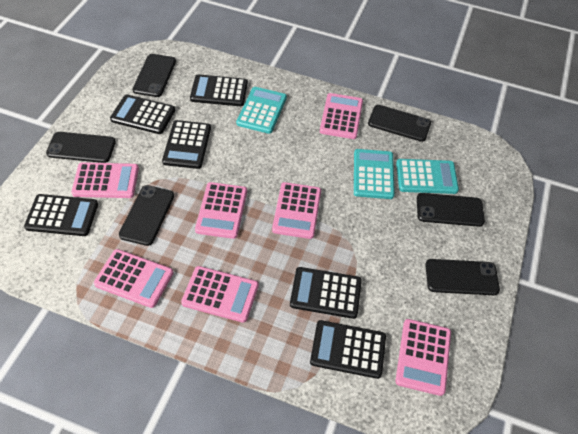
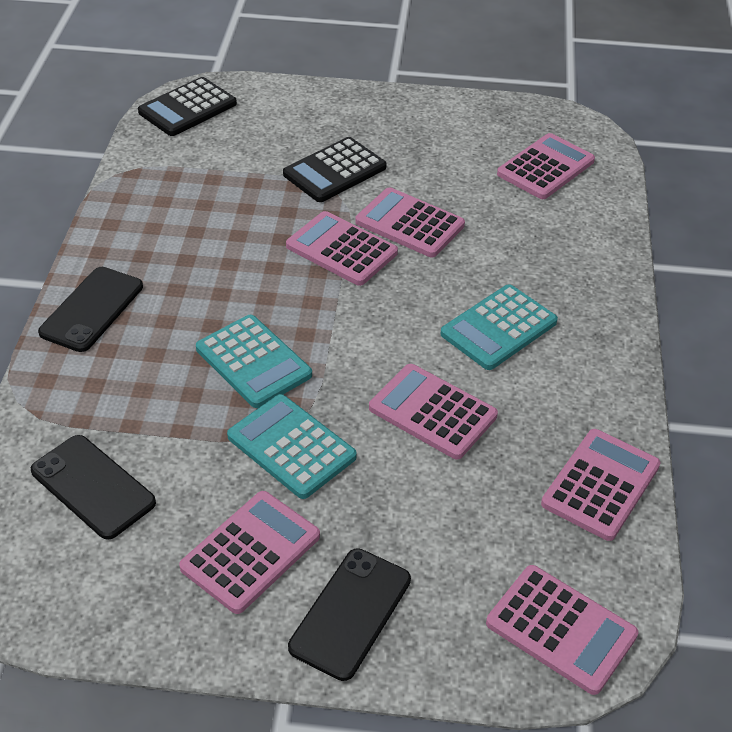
black calculator: [24,194,98,236] [110,94,175,134] [162,120,211,169] [190,74,248,106] [290,267,362,319] [310,320,386,379] = 6 -> [138,77,237,136] [283,137,387,202] = 2
black phone: [46,132,116,163] [119,185,174,246] [133,54,176,97] [368,105,431,142] [417,193,485,227] [425,259,500,295] = 6 -> [31,435,156,540] [38,267,143,352] [288,548,411,681] = 3

